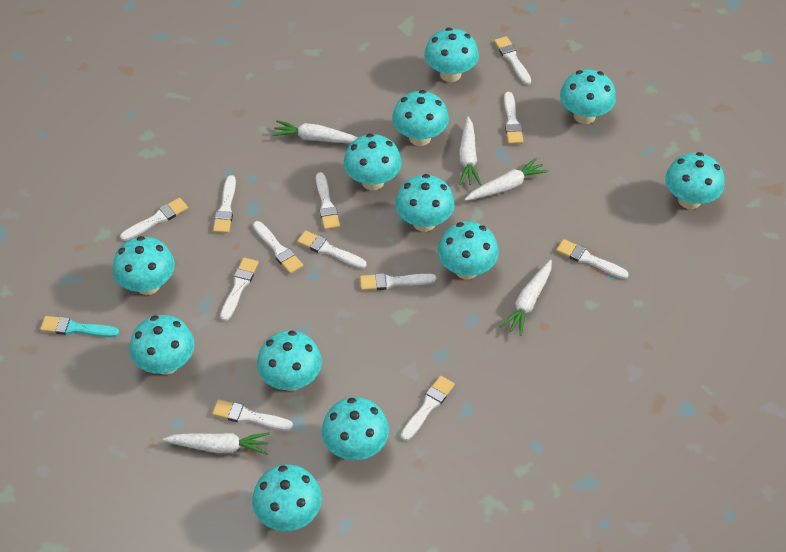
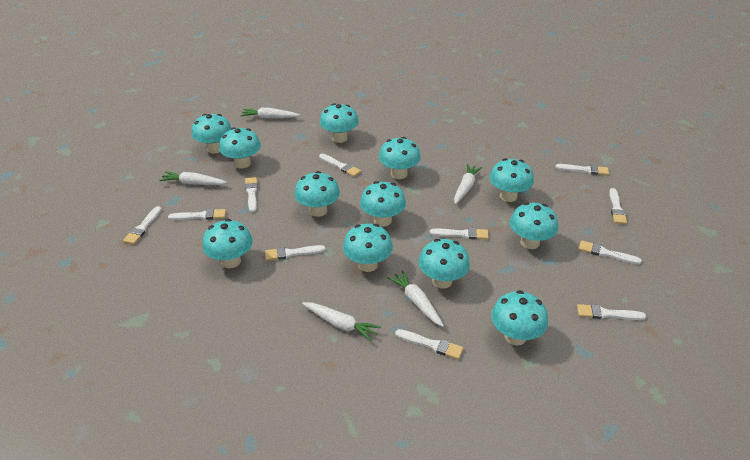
turquoise brush: [40,316,119,337] = 1 -> none = 0
white brush: [120,198,188,241] [212,399,293,431] [213,175,236,233] [220,258,259,321] [253,221,303,274] [297,230,366,269] [316,172,340,230] [360,273,437,291] [401,376,455,441] [494,36,531,85] [504,92,524,144] [556,239,629,279] = 12 -> [123,206,162,244] [168,209,226,220] [245,177,258,212] [265,245,325,261] [319,154,361,177] [395,329,463,359] [430,228,489,239] [555,164,609,175] [577,304,646,320] [579,241,642,264] [609,188,627,224] = 11

